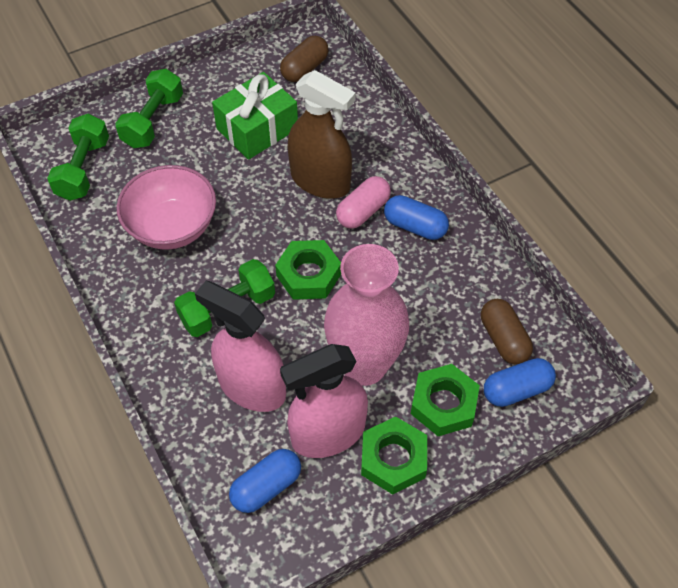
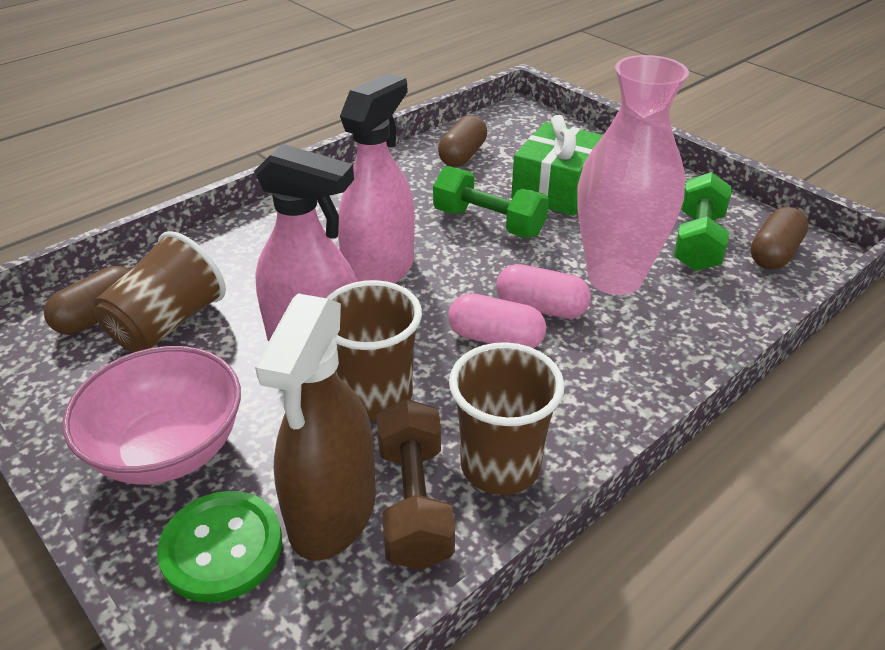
blue capsule: [229,449,301,513] [384,195,449,240] [484,358,556,407] = 3 -> none = 0
brown capsule: [280,36,329,82] [481,299,533,365] = 2 -> [44,266,130,335] [438,115,487,167] [750,207,809,269] = 3
brown cup: none = 0 -> [94,231,226,352] [326,280,422,420] [449,342,564,495] = 3
brown dumbbell: none = 0 -> [376,399,455,570] = 1
green button: none = 0 -> [157,491,282,603] = 1
green dumbbell: [47,114,109,201] [115,69,183,148] [174,259,275,337] = 3 -> [433,166,549,238] [674,172,732,271] = 2
green nut: [275,240,341,300] [361,416,427,494] [411,364,480,436] = 3 -> none = 0
pink capsule: [336,176,391,229] = 1 -> [448,293,546,348] [496,264,591,319] = 2

